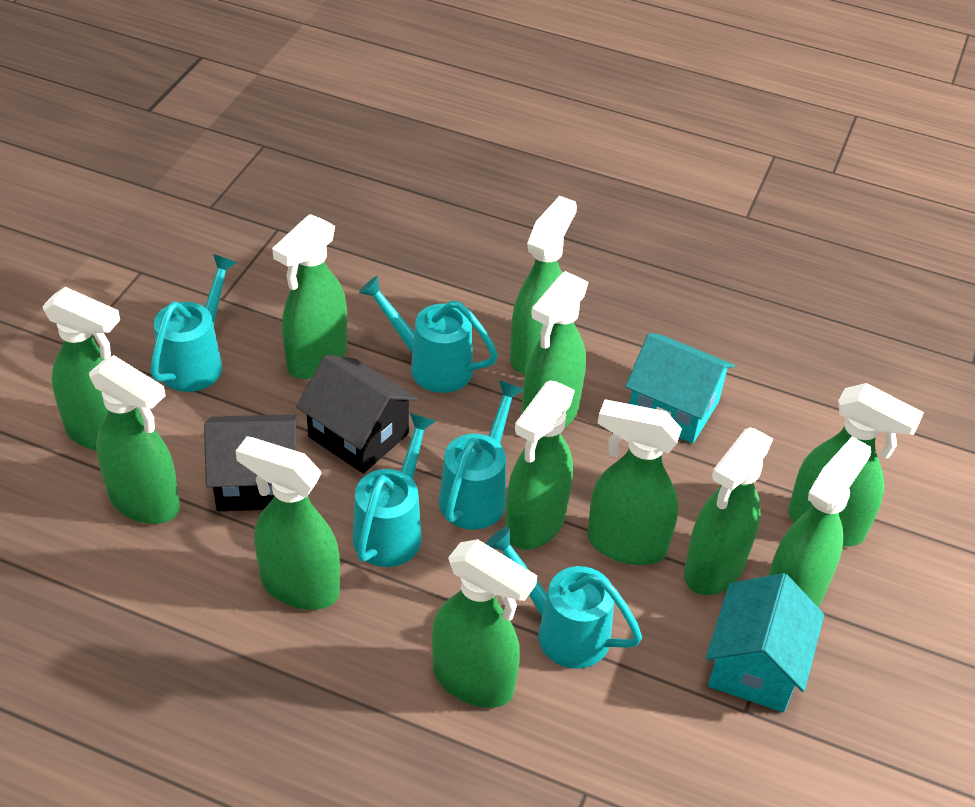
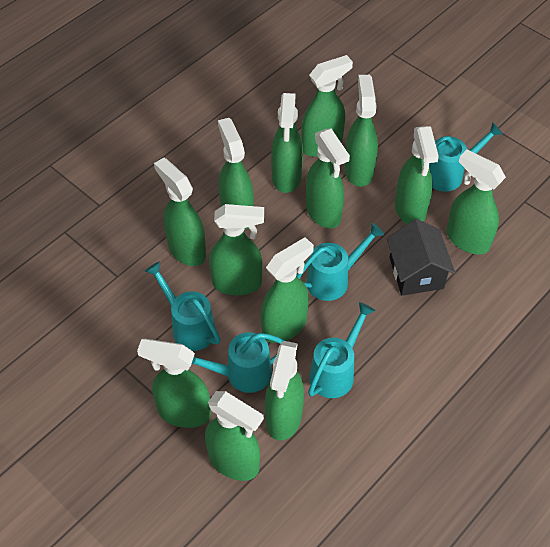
black house: [204,414,299,511] [296,355,418,474] = 2 -> [387,219,455,296] = 1
green spray bottle: [42,287,120,451] [89,355,180,524] [236,436,340,610] [272,214,347,379] [432,539,537,708] [505,381,575,550] [510,196,577,374] [522,271,589,427] [587,399,682,565] [684,427,773,595] [768,436,871,607] [788,383,924,547] = 12 -> [137,339,211,428] [154,158,206,266] [205,391,264,481] [209,204,264,295] [218,118,254,230] [261,237,314,343] [265,341,304,441] [271,93,303,193] [301,55,353,157] [306,128,350,228] [344,75,378,187] [395,126,439,224] [446,150,506,254] = 13
turquoise house: [625,333,735,443] [706,573,824,712] = 2 -> none = 0

